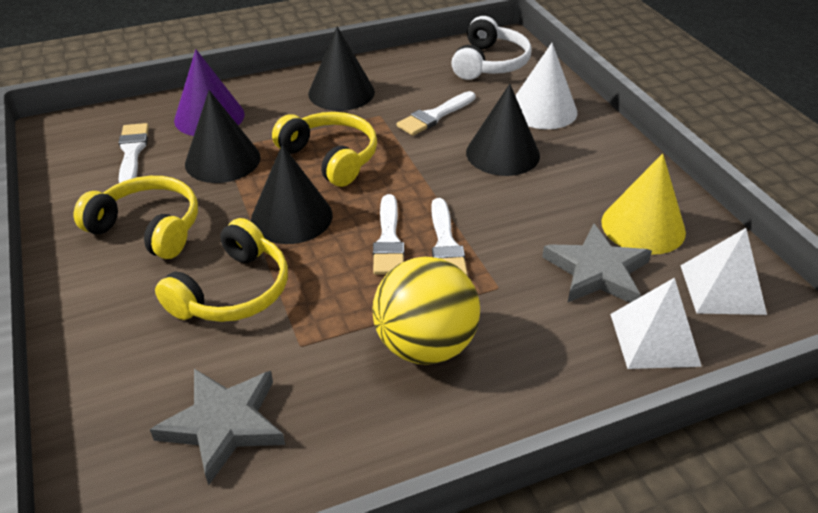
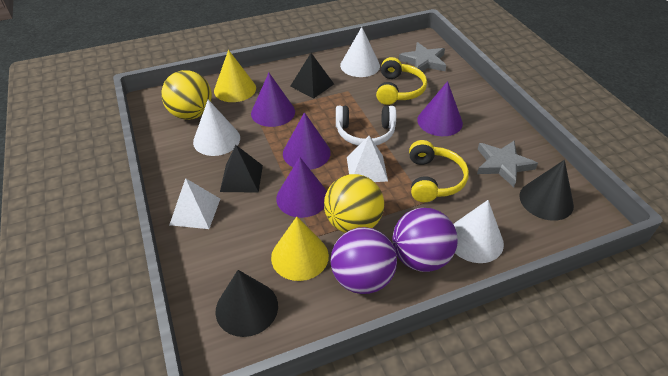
black cone: [185,90,261,183] [251,144,333,244] [308,26,375,111] [466,84,540,176] = 4 -> [216,270,278,337] [519,160,574,221] = 2
black pyramid: none = 0 -> [220,145,263,193] [290,53,334,99] = 2
purple ball: none = 0 -> [331,227,397,294] [392,208,458,272] = 2
purple cone: [174,49,245,136] = 1 -> [251,73,295,127] [276,157,327,218] [283,112,331,170] [417,81,463,136] = 4
white brush: [119,123,149,183] [373,194,404,275] [397,91,476,136] [431,198,468,276] = 4 -> none = 0
white cone: [515,43,578,129] = 1 -> [193,100,240,156] [340,27,380,77] [453,200,504,263] = 3
yellow ball: [373,257,480,365] = 1 -> [161,70,212,120] [324,174,384,233] = 2
yellow cone: [601,154,686,255] = 1 -> [214,50,256,102] [271,217,329,281] = 2
yellow headphones: [74,176,198,259] [155,218,288,322] [272,112,377,187] = 3 -> [376,57,427,105] [409,140,469,202] = 2

